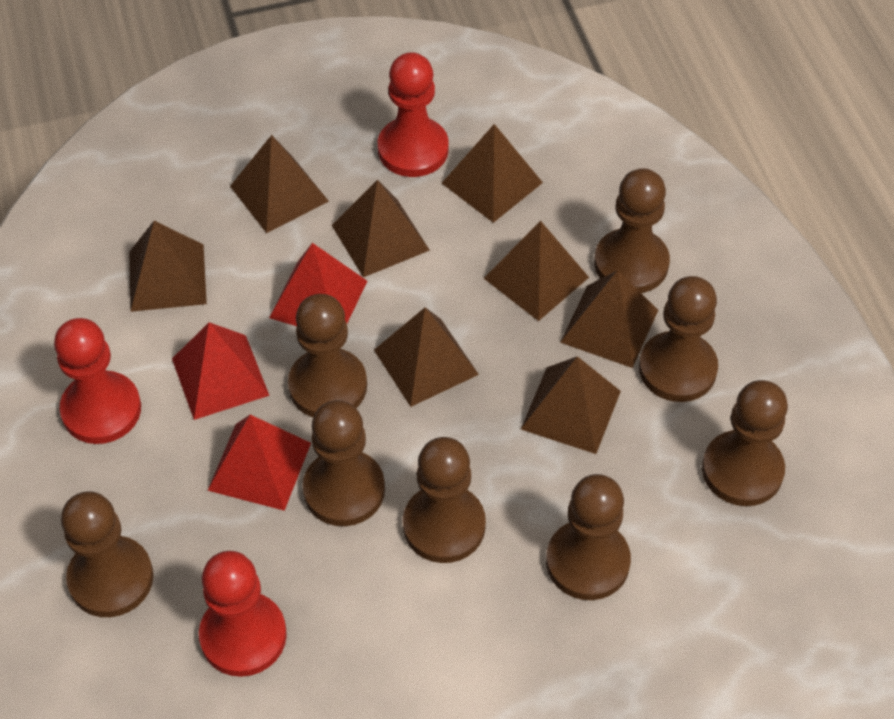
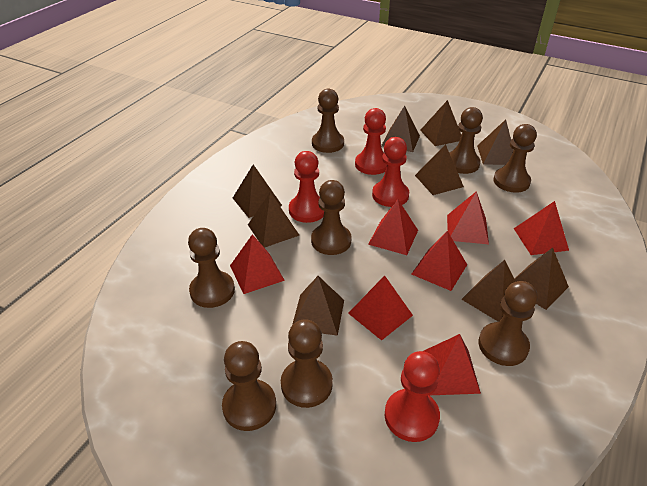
brown pyramid: [129,221,207,312] [230,135,329,233] [332,180,430,277] [374,307,479,407] [442,124,543,223] [484,221,589,321] [521,356,621,454] [560,270,658,368] = 8 -> [233,164,282,218] [248,192,299,248] [292,276,344,336] [381,106,420,152] [415,144,464,195] [420,100,461,146] [461,260,516,322] [477,119,514,165] [515,248,569,310] = 9
red pawn: [54,318,141,444] [199,551,287,677] [378,52,449,177] = 3 -> [289,151,324,223] [355,108,387,175] [372,137,409,207] [385,351,440,442] = 4
red pyramid: [172,322,270,420] [207,415,311,511] [269,243,367,326] = 3 -> [230,234,285,294] [348,275,413,341] [368,199,418,255] [412,231,467,291] [423,334,481,395] [447,191,489,244] [514,201,569,255] = 7

